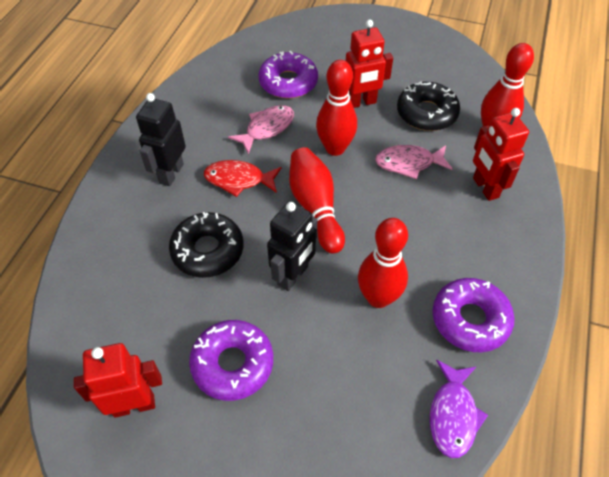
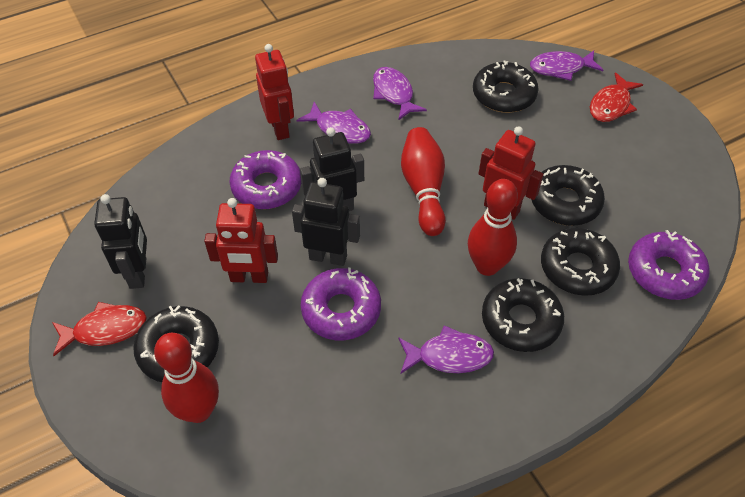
black donut: [169,212,244,278] [397,81,460,131] = 2 -> [133,305,219,382] [473,61,539,113] [482,278,564,352] [531,165,605,226] [541,228,620,296] = 5
black robot: [136,93,186,186] [267,202,317,291] = 2 -> [94,194,147,289] [292,178,360,266] [300,127,364,211] = 3
pink fish: [228,105,294,154] [375,145,453,179] = 2 -> none = 0
purple fish: [430,359,488,458] = 1 -> [296,102,371,144] [373,67,427,121] [398,325,494,373] [530,51,603,81] = 4
red bowling pin: [289,147,345,254] [316,60,357,156] [358,218,408,308] [481,43,534,127] = 4 -> [154,333,219,423] [401,127,446,236] [468,179,518,276] = 3
red fish: [204,160,281,197] = 1 -> [52,302,147,356] [590,72,643,122] = 2

